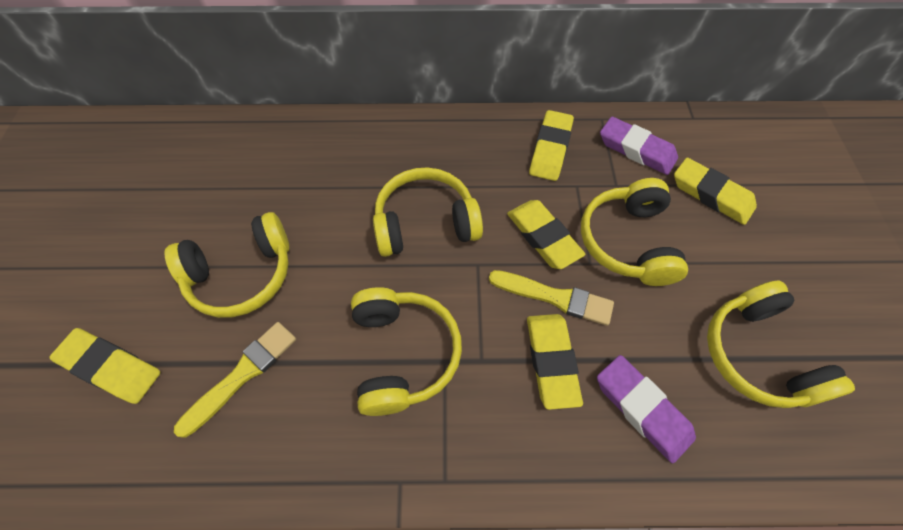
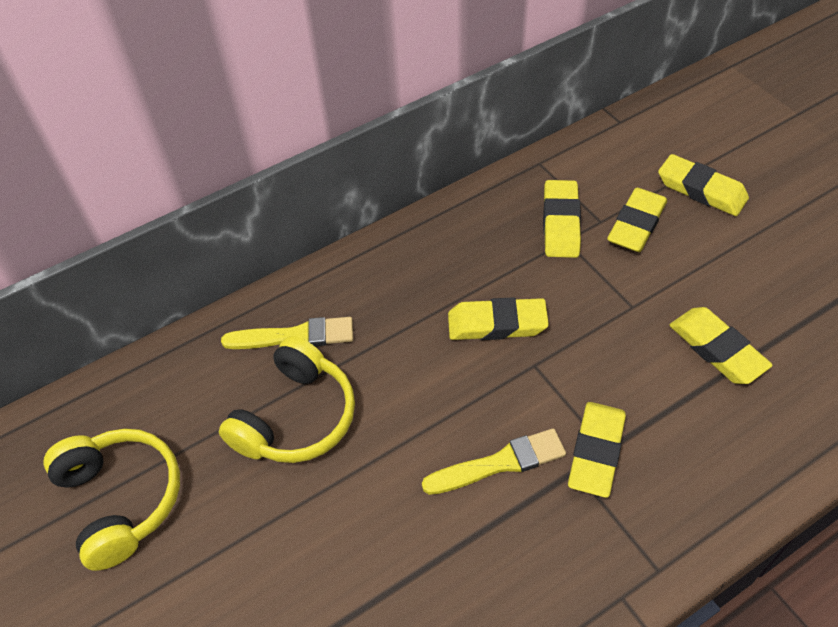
purple eraser: [597,355,696,463] [600,117,678,175] = 2 -> none = 0
yellow eraser: [49,328,160,404] [507,200,585,269] [527,314,583,410] [529,110,574,181] [674,158,757,225] = 5 -> [448,297,549,340] [543,180,581,258] [568,402,626,498] [607,188,667,252] [658,154,749,216] [669,307,773,384] = 6
yellow headphones: [164,212,289,318] [351,287,462,416] [373,167,483,257] [581,178,688,286] [707,280,855,408] = 5 -> [44,429,180,571] [219,336,355,463] = 2

